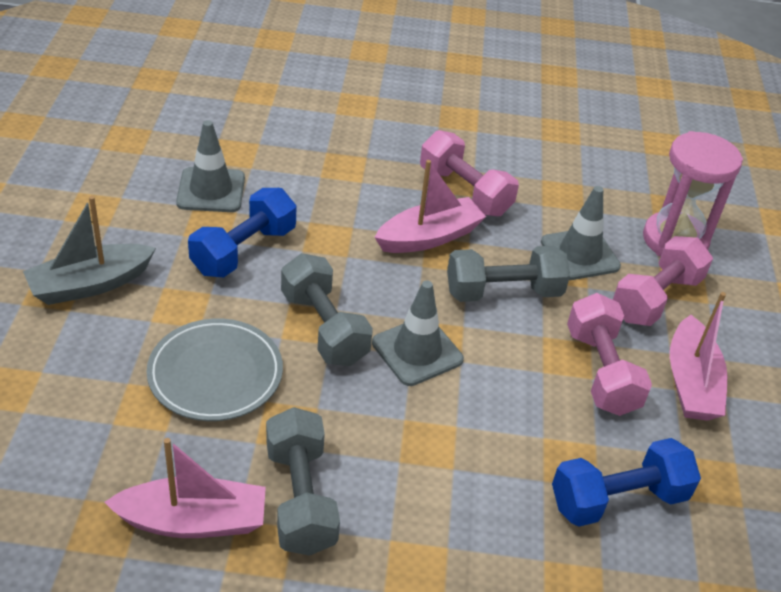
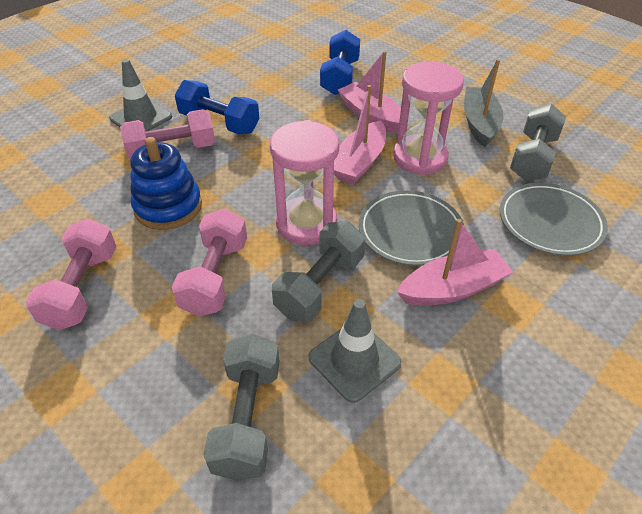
blue stacking toy: none = 0 -> [130,137,202,230] = 1
grey plate: [146,319,283,421] = 1 -> [359,190,464,266] [500,183,608,256] = 2
grey traffic cone: [176,120,245,212] [372,280,464,386] [541,186,621,280] = 3 -> [109,59,172,131] [309,299,402,403] = 2
pink hourglass: [643,131,743,256] = 1 -> [270,120,339,245] [393,61,464,175] = 2

